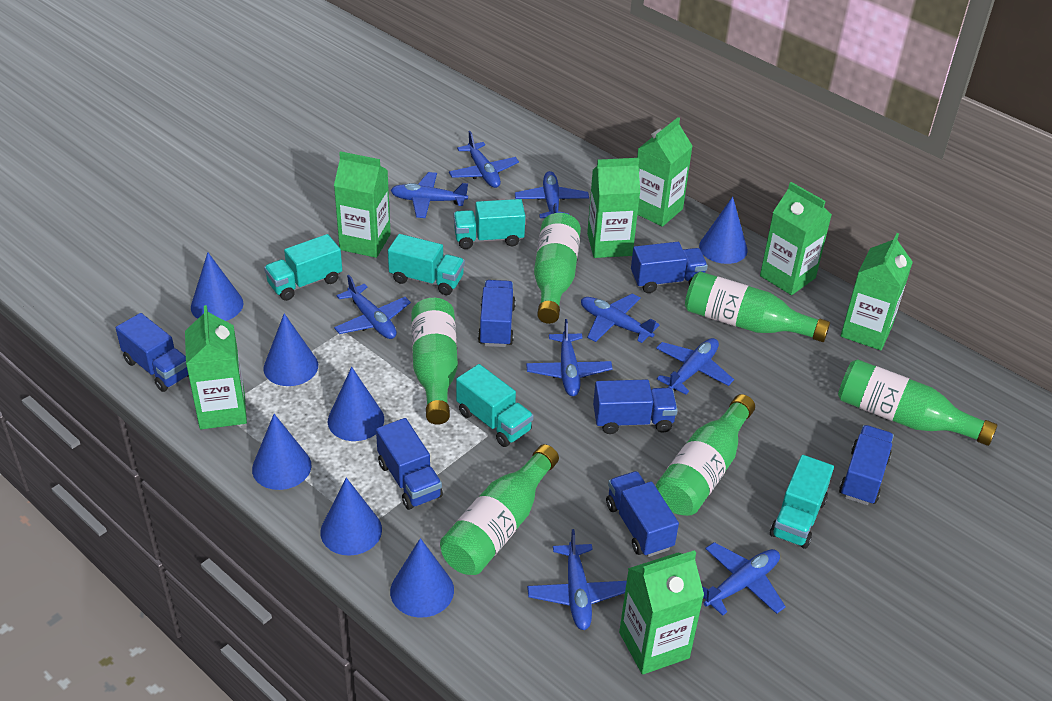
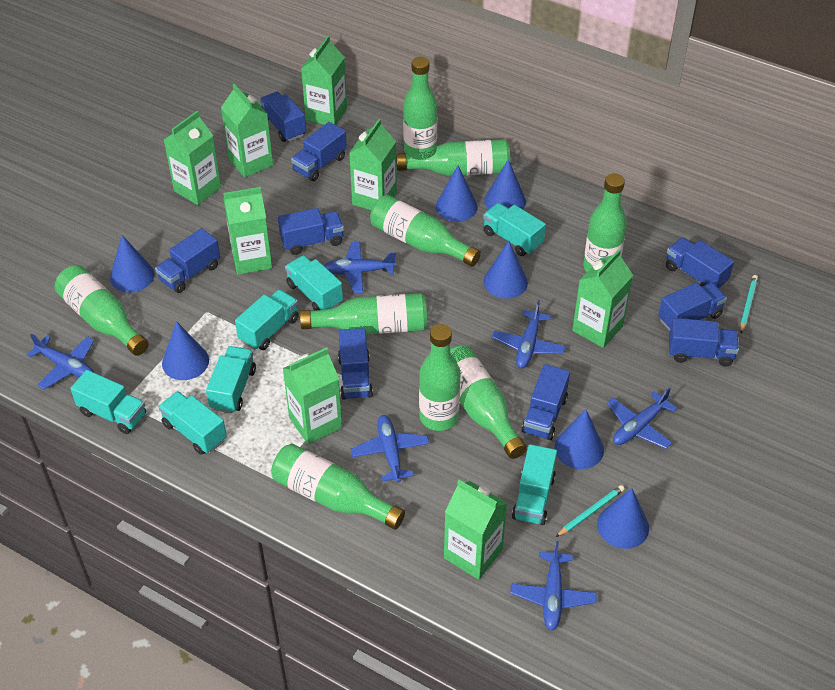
blue plane: [334,275,411,339] [390,172,468,218] [449,131,519,188] [515,171,589,218] [526,319,612,396] [527,529,627,630] [581,294,660,343] [656,338,734,395] [702,542,786,616] = 9 -> [27,334,94,389] [324,242,396,293] [351,415,429,483] [492,301,566,368] [510,541,597,631] [607,388,678,449] = 6
blue truck: [116,313,189,392] [376,418,443,510] [478,280,516,347] [593,379,678,434] [606,471,679,557] [631,242,708,293] [839,425,894,505] = 7 -> [155,228,220,293] [259,92,306,142] [278,208,344,255] [291,122,347,181] [338,328,373,400] [522,364,570,440] [658,282,727,331] [666,237,734,289] [669,318,739,367] = 9
green bottle: [411,298,458,425] [440,444,559,575] [534,213,581,324] [656,394,755,516] [685,272,830,342] [838,359,997,446] = 6 -> [55,265,149,356] [271,444,405,530] [300,293,427,334] [370,195,481,267] [396,139,510,176] [403,57,437,154] [419,324,461,431] [450,346,527,459] [583,173,627,272] = 9
green carton: [185,305,247,429] [334,151,391,258] [587,158,640,258] [619,550,704,675] [637,117,693,227] [760,182,832,295] [841,233,913,350] = 7 -> [164,111,221,205] [221,84,273,178] [223,187,272,275] [282,347,342,444] [301,36,347,125] [349,119,397,210] [444,480,507,580] [572,249,633,348] = 8
turquoise pencil: none = 0 -> [556,485,624,537] [740,275,758,333] = 2
turquoise truck: [264,234,342,301] [388,234,465,295] [453,199,525,249] [456,364,534,447] [770,455,834,549] = 5 -> [70,370,146,434] [158,391,227,455] [206,346,256,413] [235,289,299,350] [285,255,343,311] [483,203,546,256] [512,444,557,525] = 7

